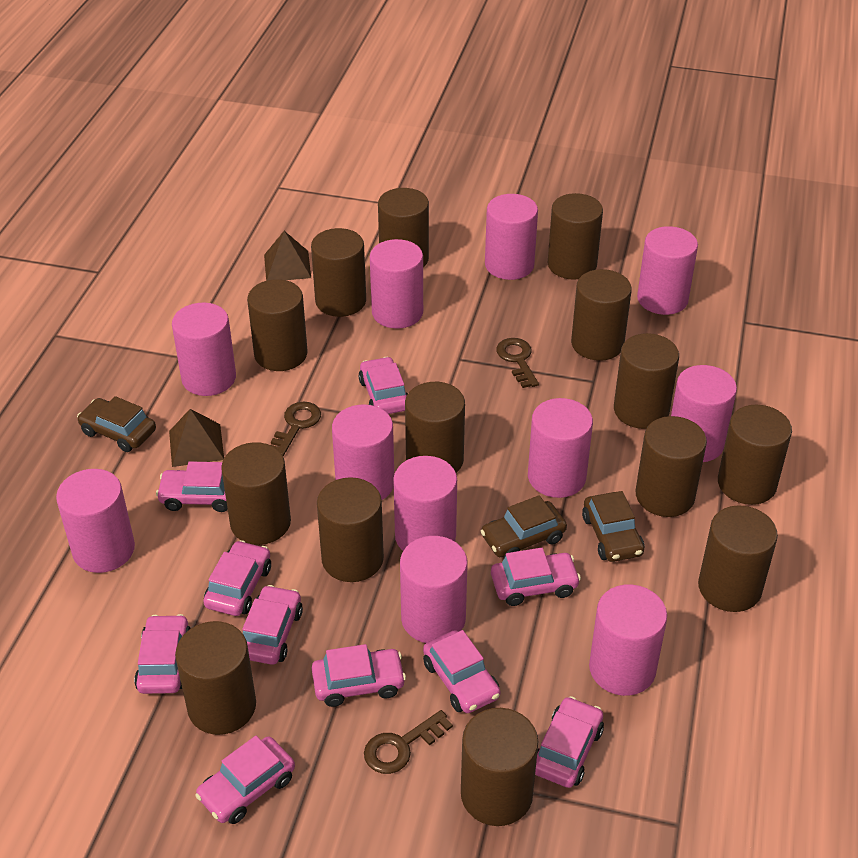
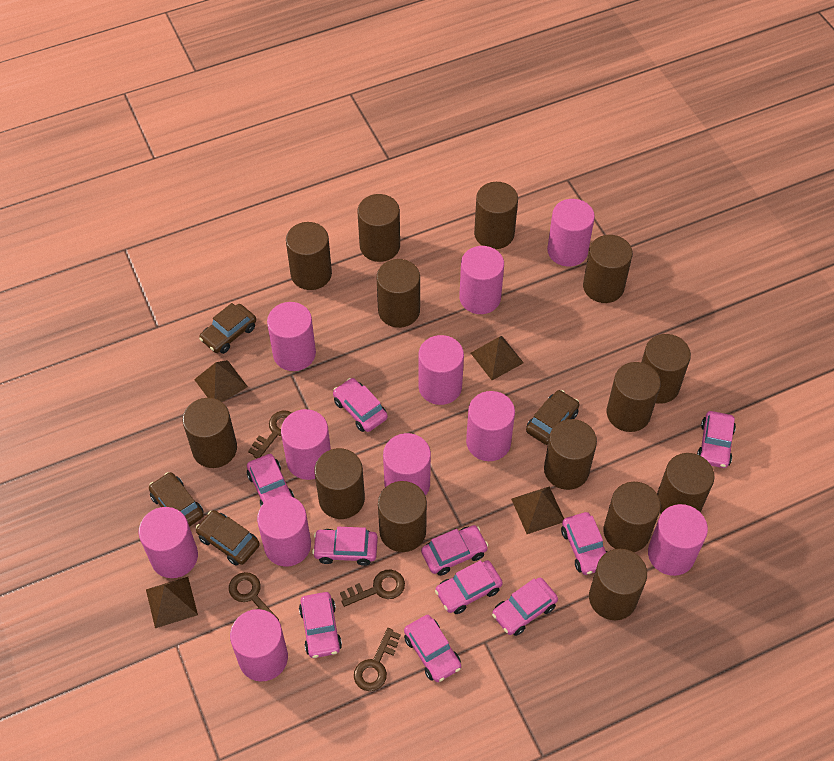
brown car: [77,396,156,452] [481,495,567,558] [582,491,644,562] = 3 -> [149,472,204,527] [196,510,260,566] [199,303,256,354] [526,390,579,445] = 4
brown key: [271,402,321,456] [364,710,453,774] [496,338,539,388] = 3 -> [229,572,279,620] [248,411,292,459] [340,570,405,607] [354,628,401,691] = 4
brown pyramid: [169,409,224,467] [264,231,311,281] = 2 -> [146,577,198,628] [194,360,248,402] [471,336,524,380] [511,487,564,534] = 4

